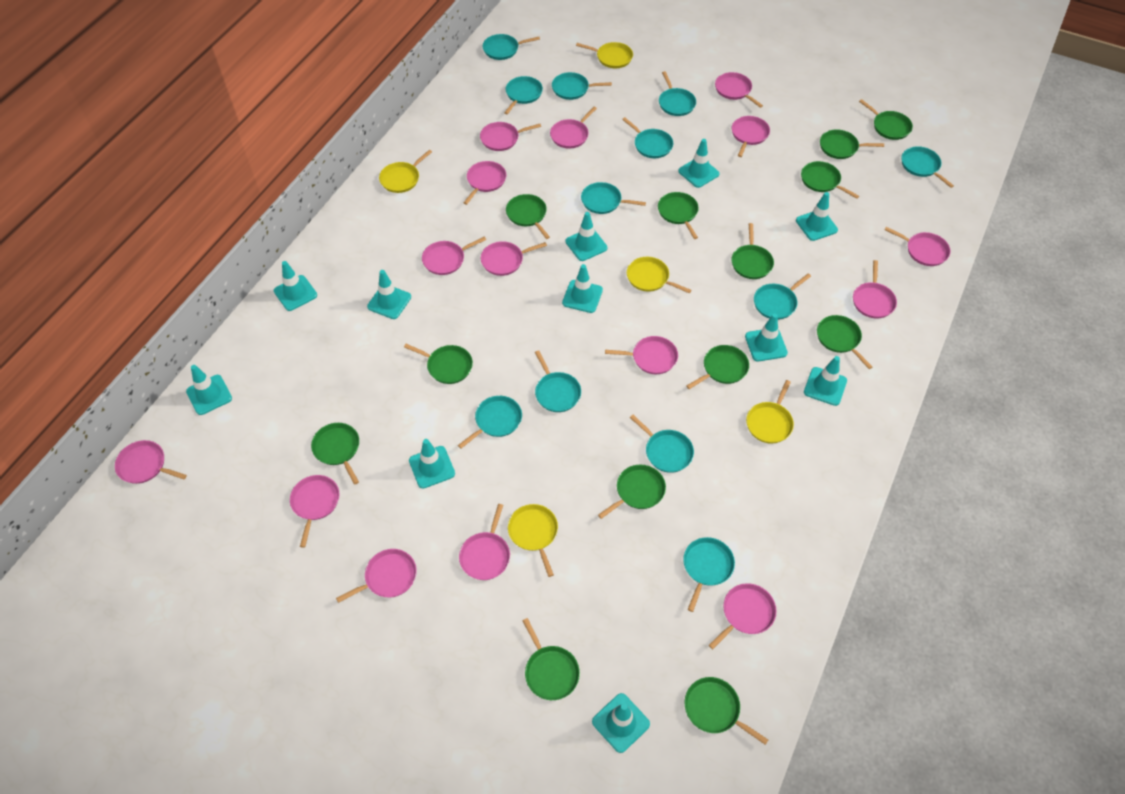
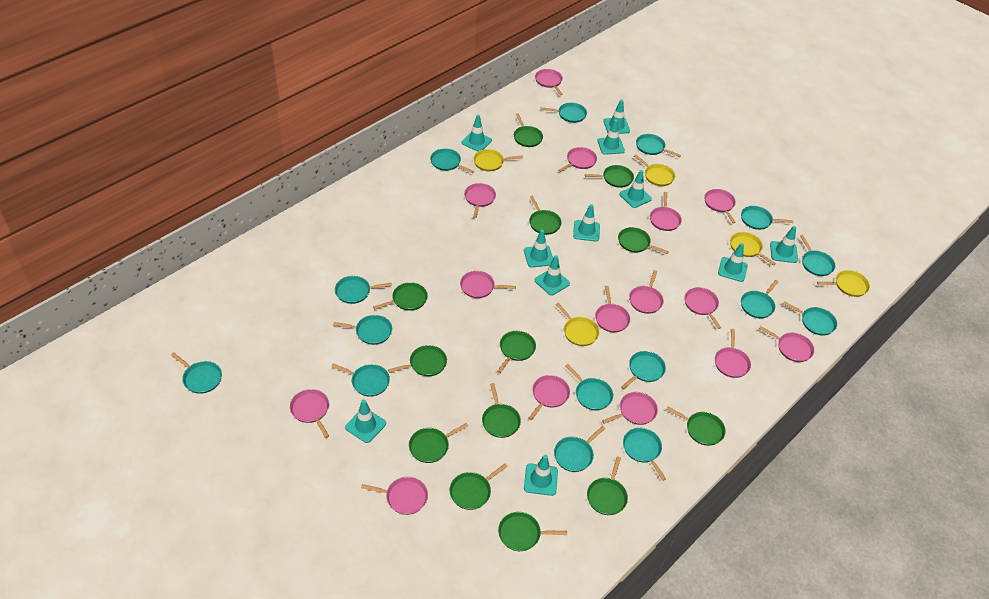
turquoise pan: [458,396,522,448] [482,34,540,60] [504,76,543,114] [535,350,581,412] [552,72,612,100] [581,182,646,214] [622,117,673,158] [630,415,694,473] [659,71,696,116] [683,537,735,612] [754,273,811,320] [901,146,954,188] = 12 -> [171,352,222,394] [331,363,390,397] [333,315,392,345] [335,276,392,304] [430,148,474,173] [541,103,587,123] [554,426,605,472] [565,364,613,410] [621,351,666,390] [623,428,666,481] [636,134,681,157] [741,206,793,230] [741,280,778,319] [783,301,837,335] [800,235,836,276] = 15

